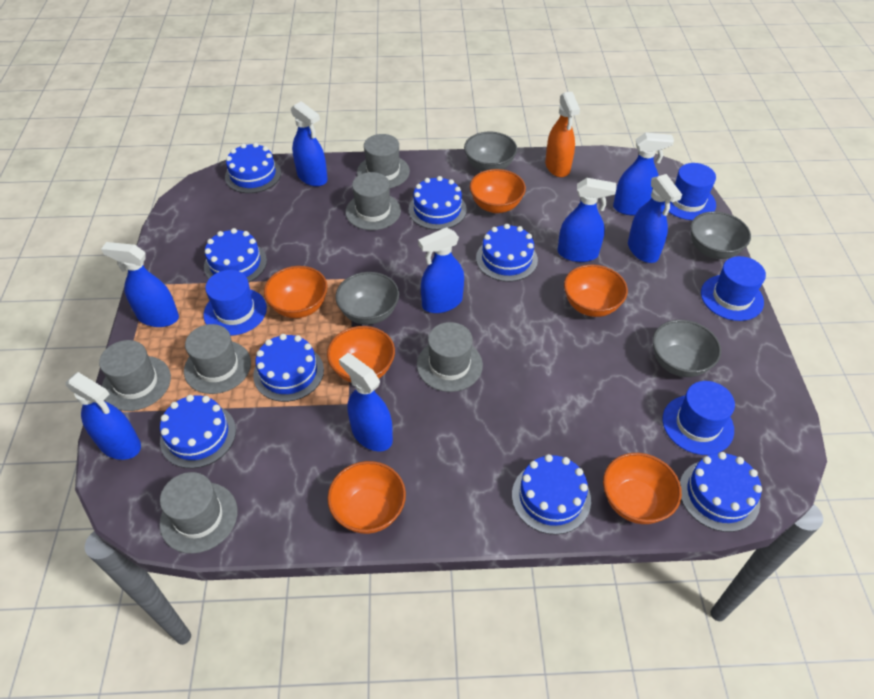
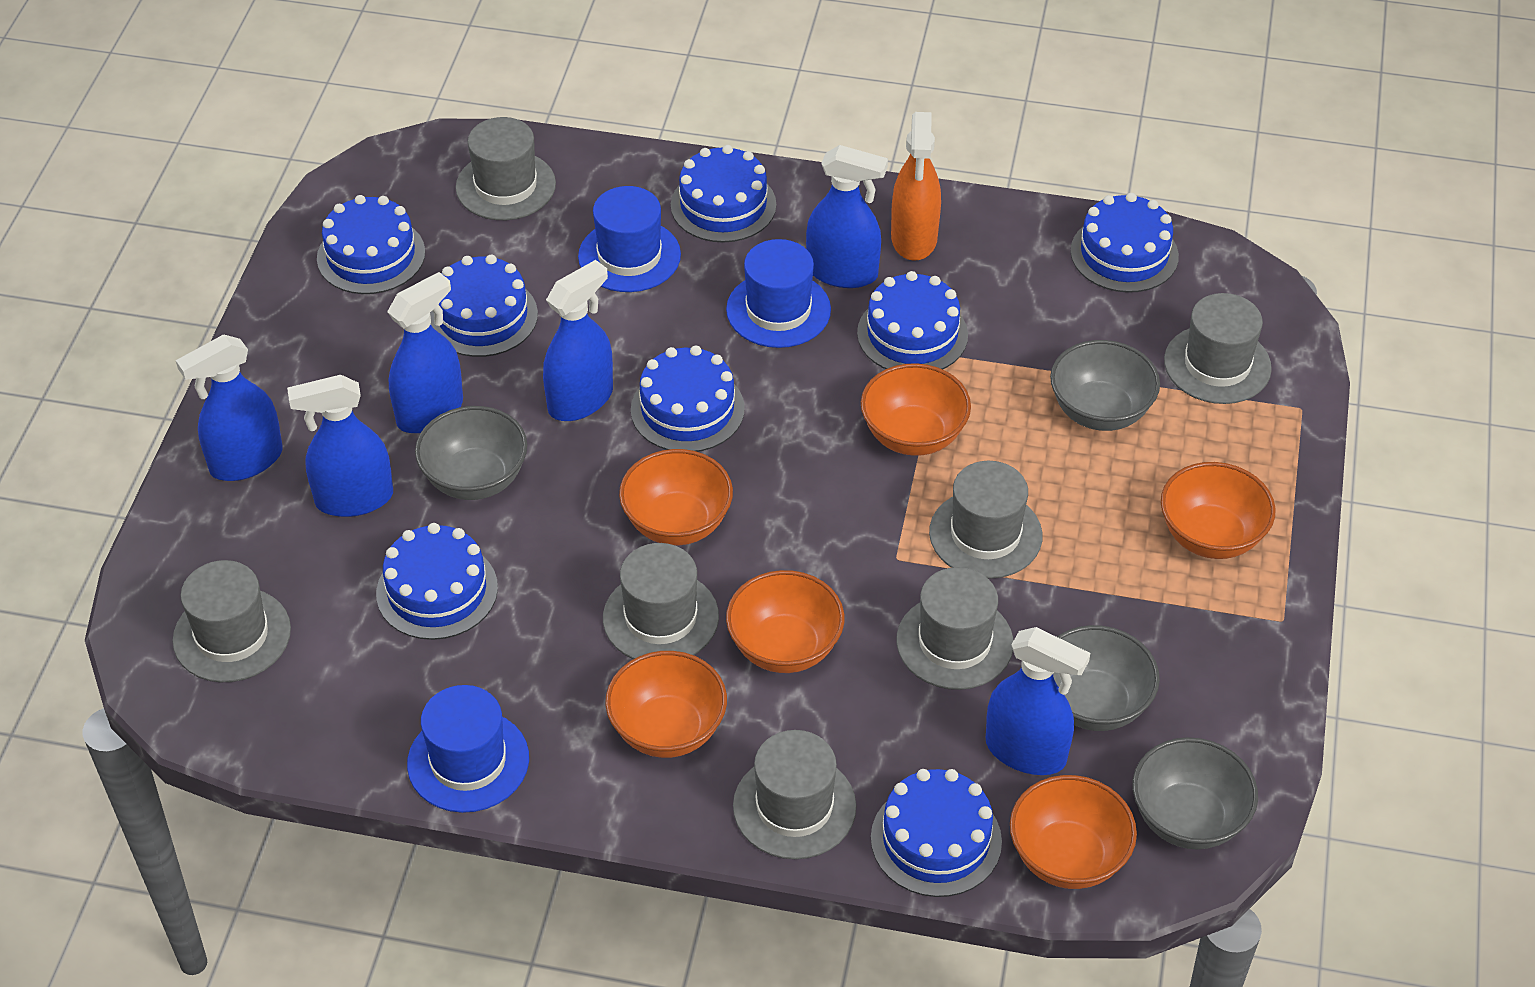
blue hat: [204,270,267,335] [663,381,735,455] [664,163,716,220] [701,256,766,321] = 4 -> [407,685,529,813] [578,186,681,292] [726,239,831,348] = 3
blue spray bottle: [65,372,141,460] [101,242,179,327] [291,101,328,186] [339,353,393,451] [418,227,464,313] [558,178,616,262] [613,133,674,215] [628,174,682,263] = 8 -> [176,334,283,481] [287,375,393,517] [387,272,463,433] [543,260,613,421] [806,145,888,288] [986,627,1090,775] = 6
grey hat: [99,340,171,411] [159,472,238,554] [184,324,251,394] [345,172,401,230] [357,134,410,188] [417,322,483,392] = 6 -> [172,560,291,682] [456,117,556,220] [603,543,719,659] [733,730,857,859] [896,567,1014,690] [929,461,1042,579] [1164,293,1272,404] = 7

